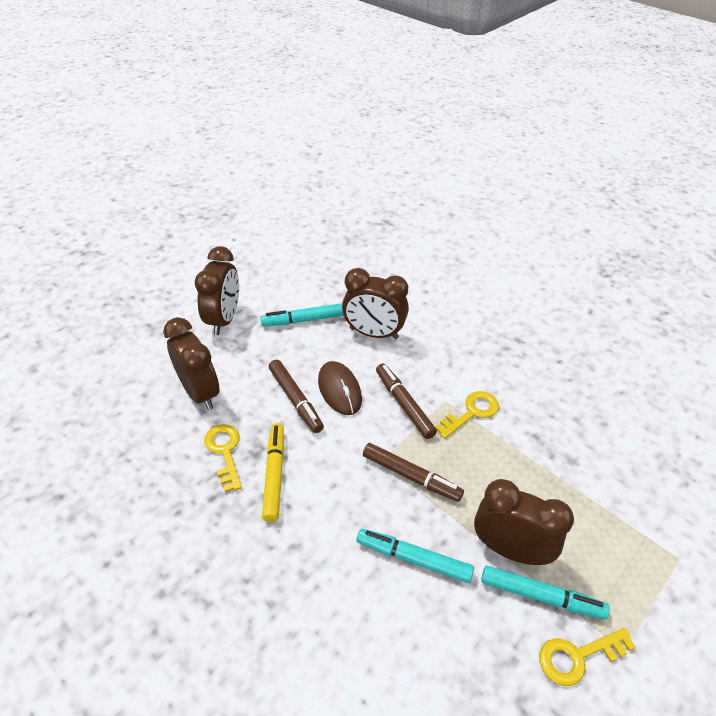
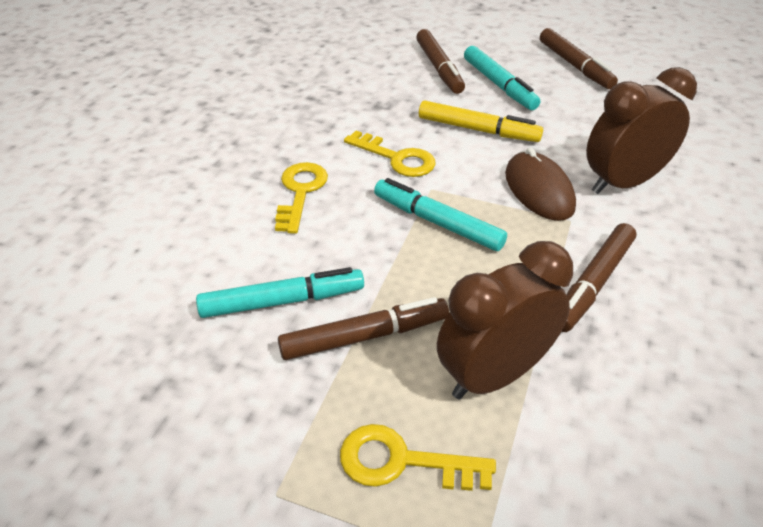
brown clock: [163,317,219,410] [195,246,239,335] [342,268,409,339] [474,479,574,565] = 4 -> [437,241,573,400] [586,67,697,194] = 2
brown marker: [269,360,324,433] [363,443,464,502] [376,363,437,439] = 3 -> [278,297,449,360] [416,29,465,94] [540,28,618,89] [561,223,637,332] = 4

